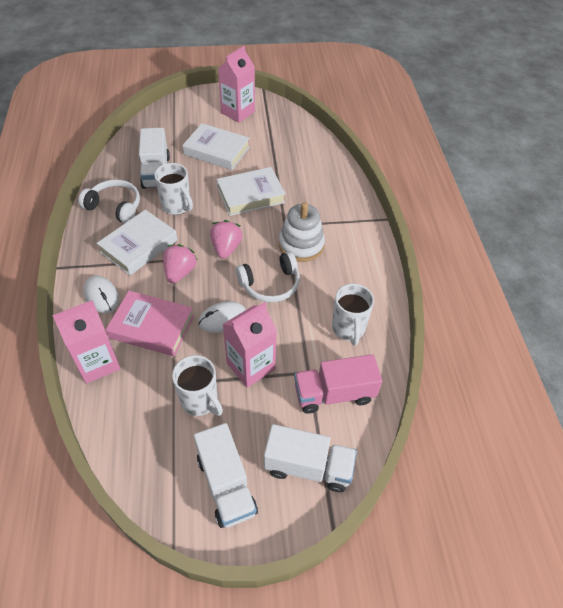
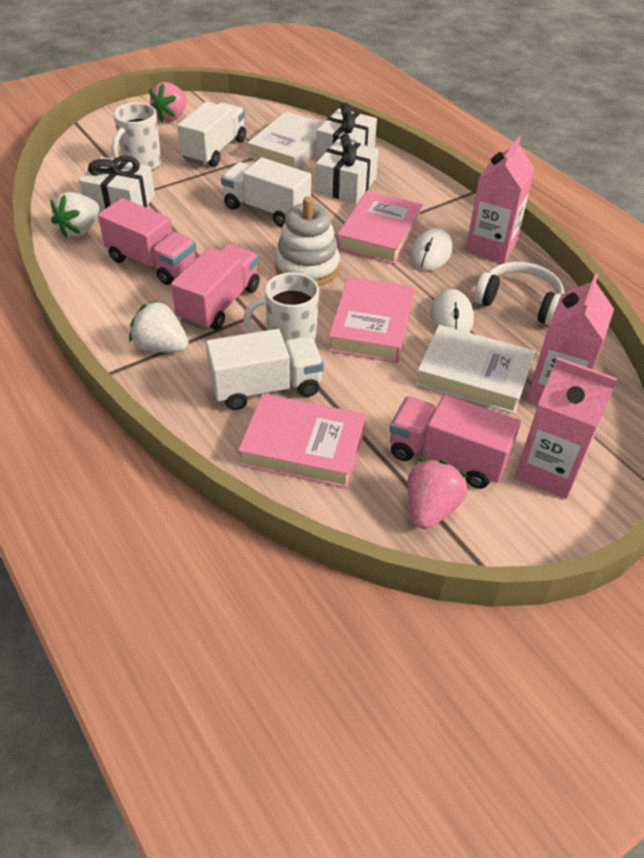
pink book: [106,291,194,356] = 1 -> [238,394,366,488] [328,276,414,363] [337,191,423,264] = 3
pink truck: [294,354,382,414] = 1 -> [98,198,196,285] [171,244,260,330] [389,395,521,489] = 3
white book: [97,209,178,276] [182,123,250,170] [217,167,286,216] = 3 -> [247,112,324,169] [416,325,535,414] = 2
white gift: none = 0 -> [79,156,155,213] [315,133,379,203] [316,103,377,159] = 3
white headphones: [78,179,140,223] [236,251,300,303] = 2 -> [474,262,564,326] = 1
white mug: [154,163,193,215] [172,355,223,416] [332,283,374,345] = 3 -> [112,103,161,171] [243,273,319,343] = 2
white strawberry: none = 0 -> [50,192,99,237] [129,300,189,352] = 2

